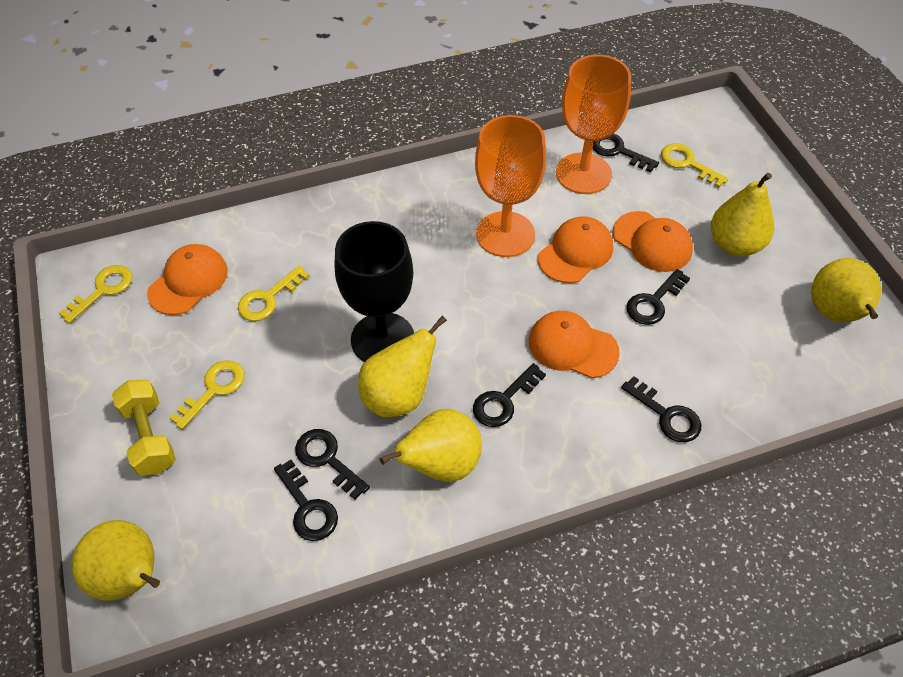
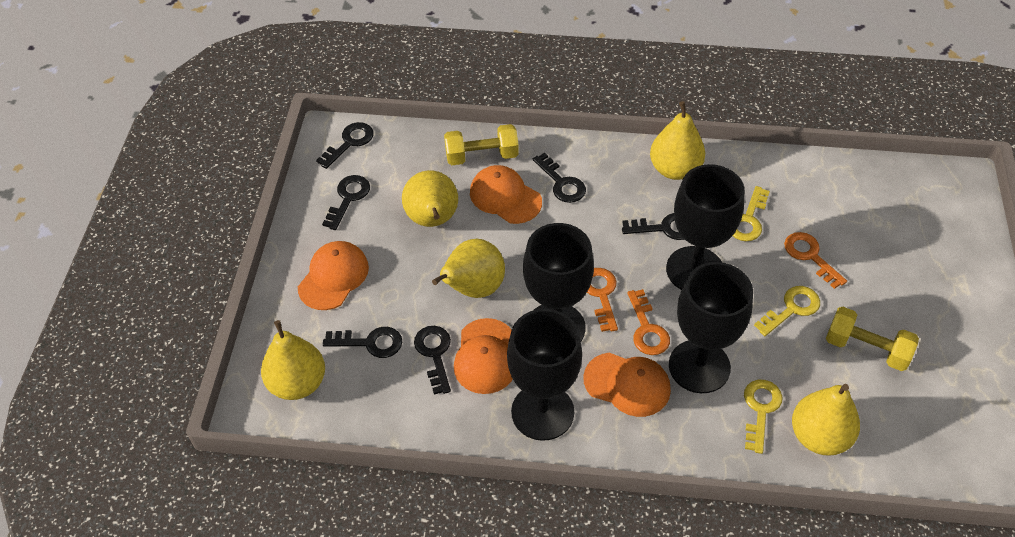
black goblet: [335,221,414,362] = 1 -> [507,309,582,441] [523,223,594,341] [666,164,745,290] [669,262,753,393] = 4
orange goblet: [475,115,546,257] [556,55,631,194] = 2 -> none = 0
orange key: none = 0 -> [587,268,618,332] [627,289,670,355] [784,232,847,289] = 3
yellow dumbbell: [112,380,176,476] = 1 -> [444,124,519,165] [826,307,919,371] = 2
yellow key: [59,265,132,324] [170,360,245,430] [238,265,309,321] [661,144,729,188] = 4 -> [733,186,770,241] [744,380,782,454] [754,286,820,336] = 3

